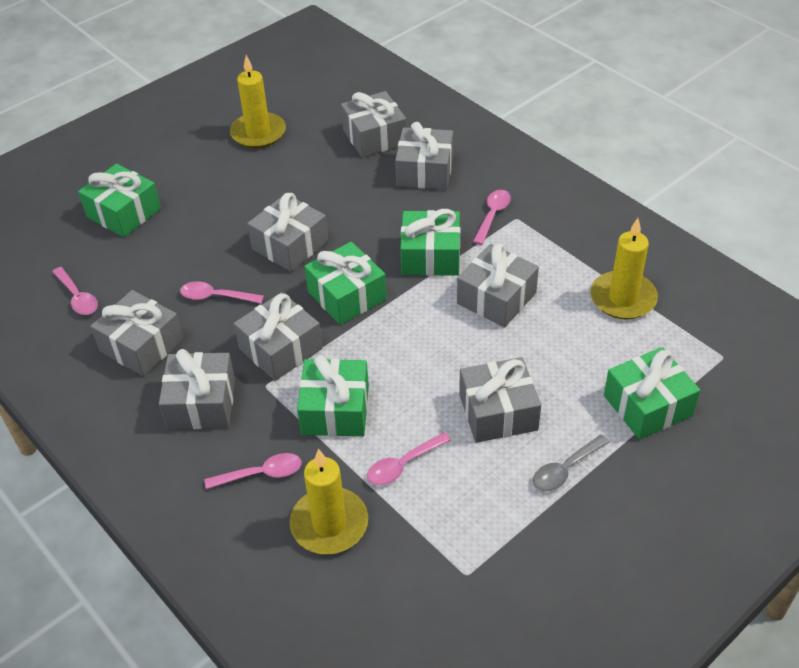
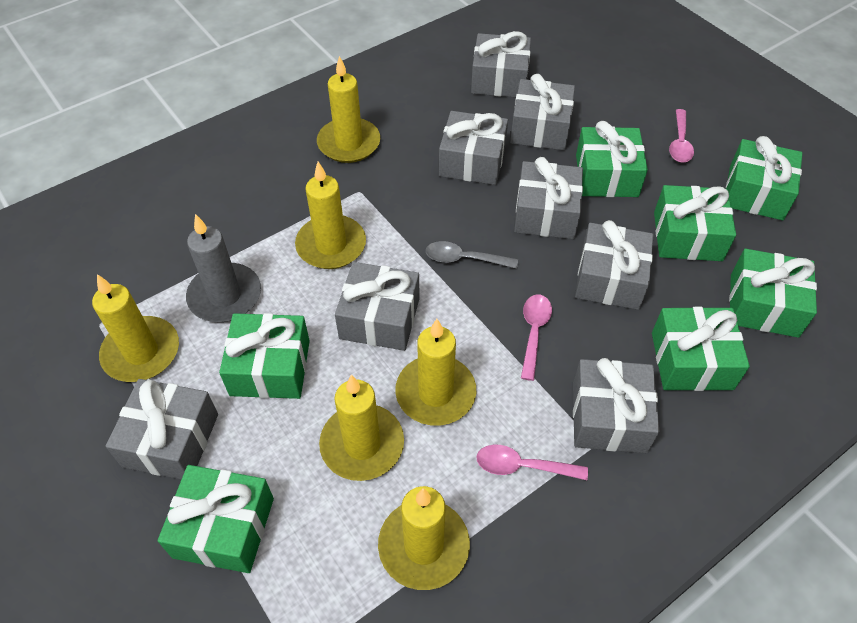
green gift: [78,164,161,237] [297,355,369,436] [304,242,387,325] [400,209,460,276] [604,347,700,439] = 5 -> [158,465,274,573] [219,313,310,399] [576,121,648,197] [652,307,750,391] [654,185,736,261] [726,136,802,220] [729,249,817,338] = 7
grey candle: none = 0 -> [186,214,261,322] = 1
pink spoon: [52,267,98,315] [180,281,264,304] [204,453,302,489] [367,432,451,485] [473,190,511,245] = 5 -> [476,445,588,480] [521,295,552,381] [669,109,694,162] = 3
yellow candle: [230,55,286,148] [290,449,368,554] [591,218,658,320] = 3 -> [92,274,179,382] [295,161,366,269] [317,56,380,163] [319,375,404,481] [378,486,470,590] [395,319,476,426] = 6

